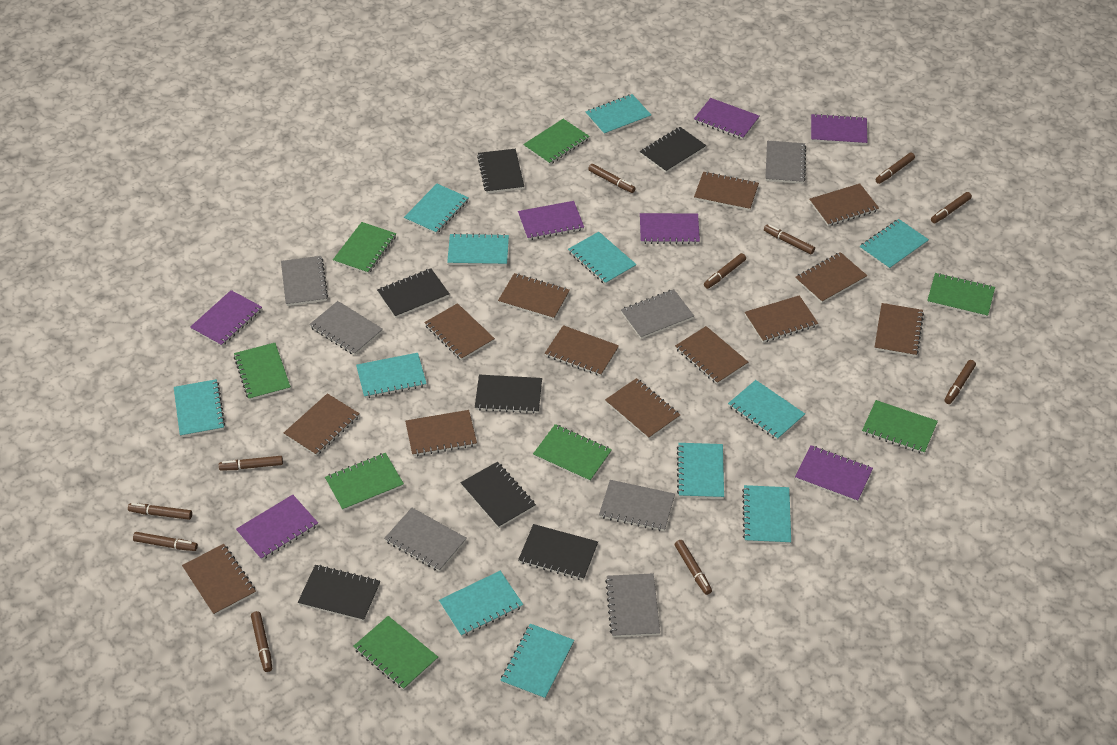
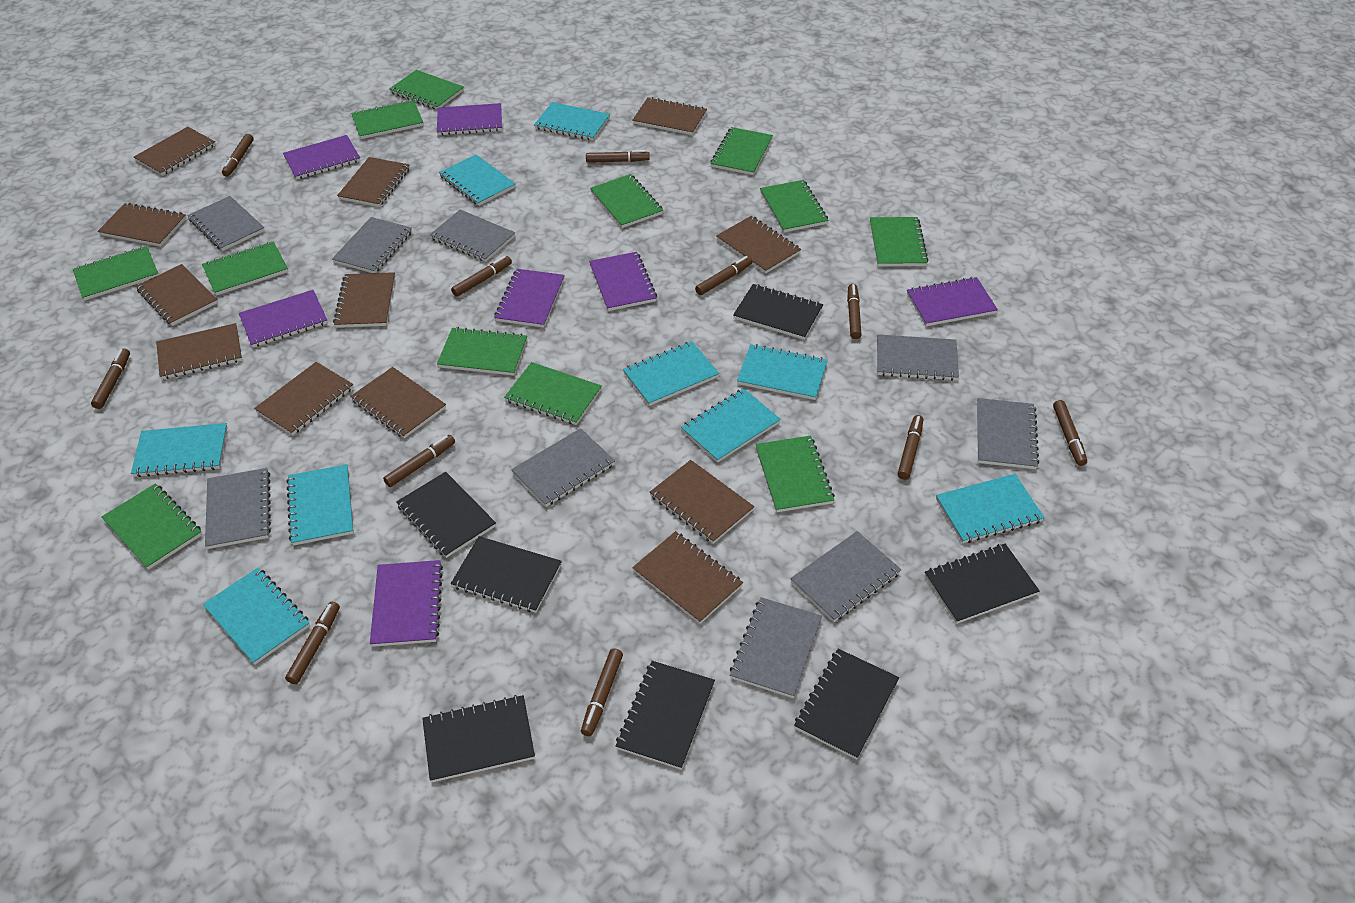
brown notebook: [182,544,256,616] [284,393,360,456] [405,410,477,456] [424,303,495,360] [498,273,570,320] [545,325,619,376] [605,378,680,439] [675,326,748,384] [694,172,759,211] [745,295,818,343] [795,252,867,303] [810,184,879,226] [874,303,924,357] = 13 -> [98,203,186,247] [134,127,216,176] [136,264,218,326] [156,323,242,380] [254,362,354,435] [333,272,395,328] [337,157,410,207] [350,367,446,439] [632,97,707,135] [632,531,743,624] [650,460,754,544] [716,216,801,273] = 12
green notebook: [234,343,291,400] [325,453,404,511] [333,222,396,274] [353,616,438,690] [523,119,590,165] [533,424,612,482] [862,400,938,454] [927,273,995,318] = 8 -> [73,246,158,301] [101,484,202,570] [202,241,288,296] [351,100,423,139] [389,70,464,110] [437,327,527,376] [504,362,602,425] [590,174,663,228] [710,127,773,175] [755,436,835,512] [760,180,828,232] [870,217,929,267] = 12
grey notebook: [281,256,328,306] [309,301,383,355] [384,508,467,572] [599,480,675,531] [605,573,660,637] [621,289,694,339] [765,141,806,184] = 7 -> [187,196,265,251] [205,468,271,549] [332,217,412,273] [429,210,515,262] [511,428,615,507] [730,597,822,698] [790,531,902,622] [877,334,959,381] [977,398,1039,469] = 9
turquoise notebook: [174,379,225,437] [356,353,427,398] [404,184,469,234] [439,571,523,637] [447,233,509,266] [500,624,574,699] [568,232,637,285] [586,94,651,135] [677,443,724,499] [728,380,805,440] [742,485,791,544] [860,219,929,270] = 12 -> [131,423,228,477] [203,567,310,665] [286,464,354,546] [439,154,516,206] [534,102,610,141] [623,341,719,406] [681,388,781,463] [737,344,828,400] [936,474,1045,543] = 9

